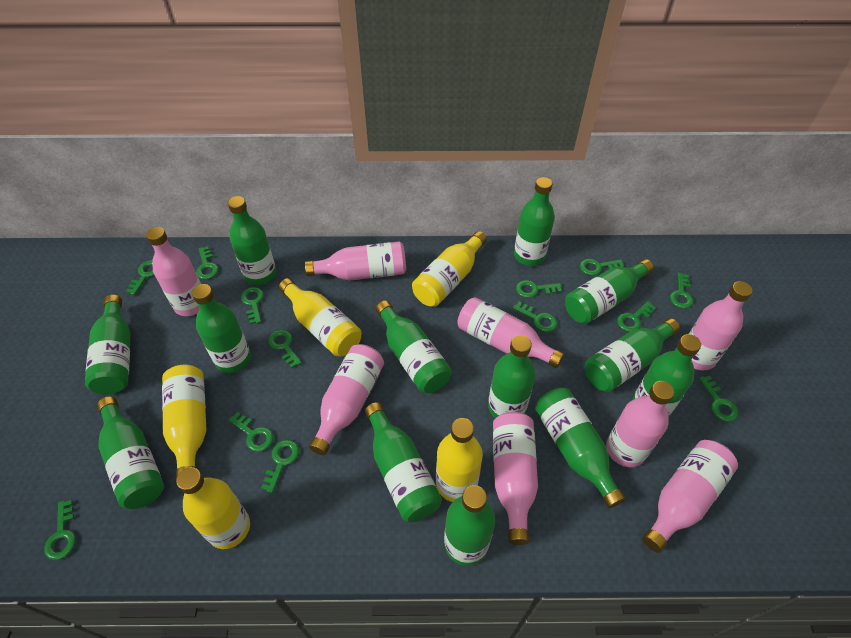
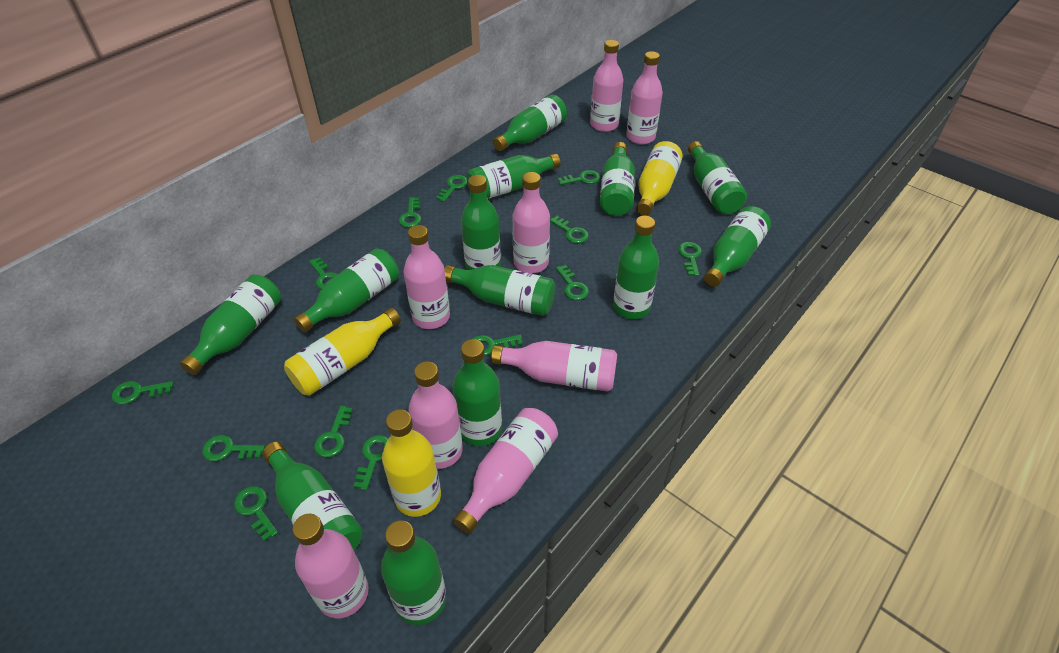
yellow bottle: [162,365,207,480] [176,467,250,549] [279,278,362,357] [412,231,487,307] [436,418,483,502] = 5 -> [284,308,401,396] [382,409,441,517] [636,141,683,216] = 3

